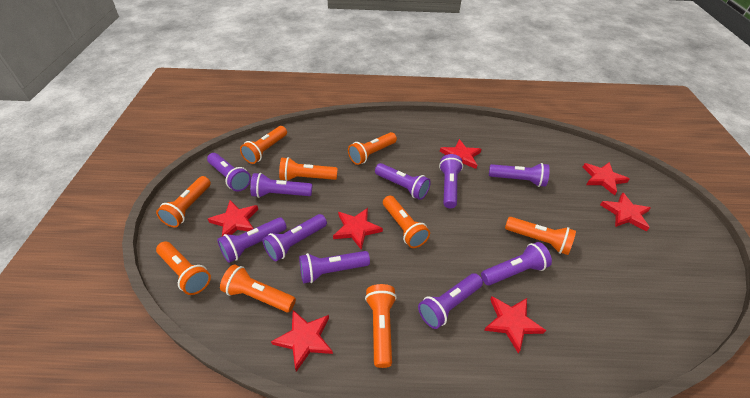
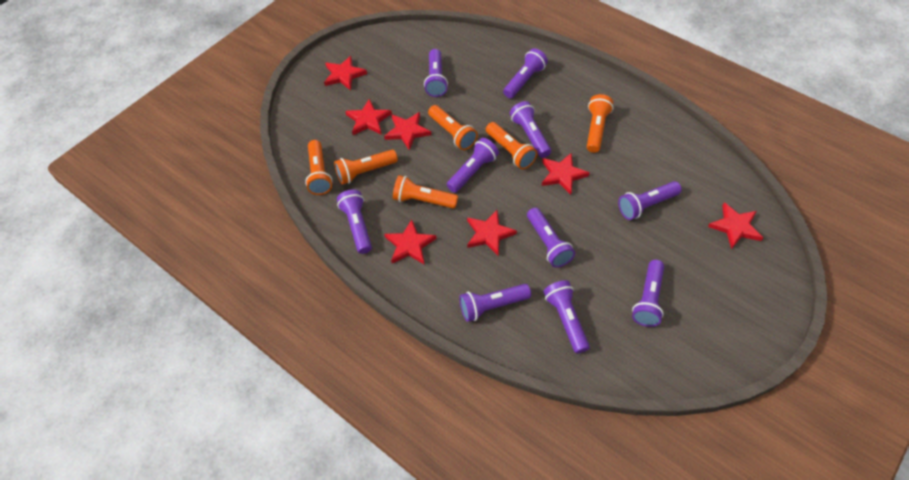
orange flashlight: [156,176,211,227] [156,242,211,295] [220,265,296,312] [240,126,287,164] [279,157,338,181] [348,132,397,165] [365,284,397,368] [383,196,430,248] [505,217,576,255] = 9 -> [305,140,333,195] [334,150,398,185] [393,175,458,209] [428,105,478,150] [486,122,537,169] [587,94,613,153] = 6

